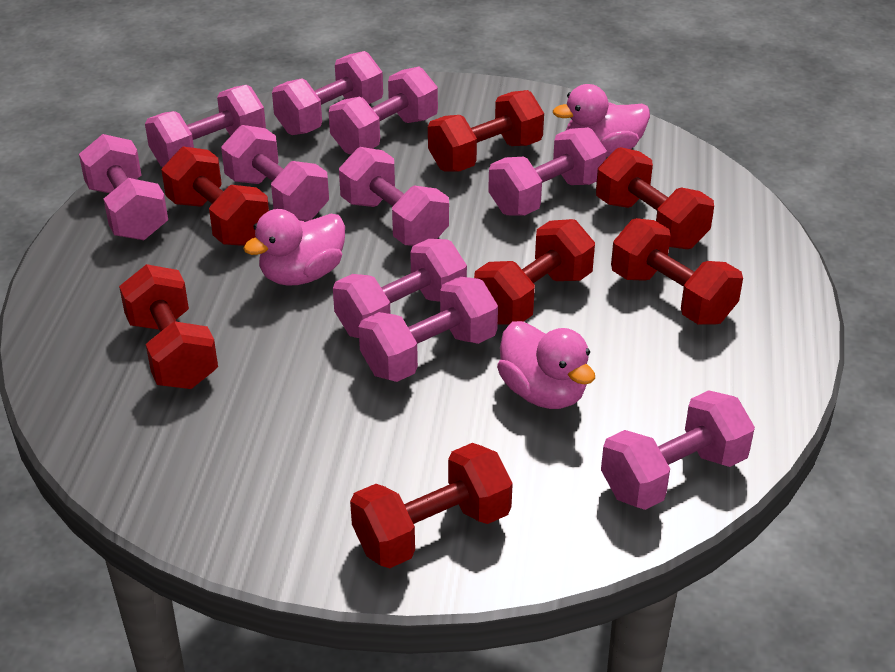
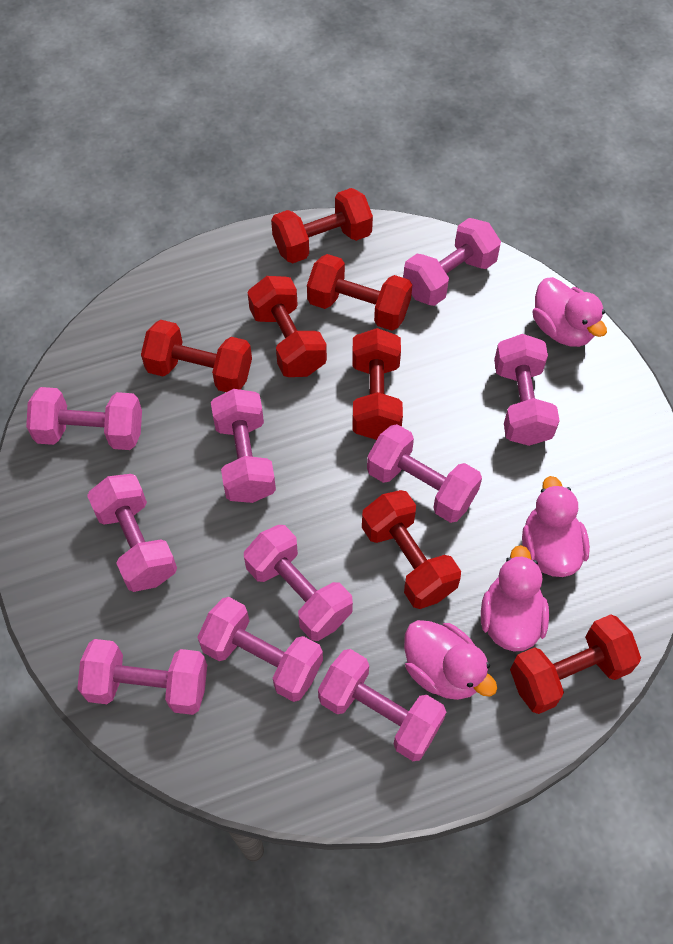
pink duck: [243,209,345,286] [497,321,595,409] [553,84,650,157] = 3 -> [404,620,498,700] [481,545,549,652] [522,476,590,577] [533,277,607,347] = 4

